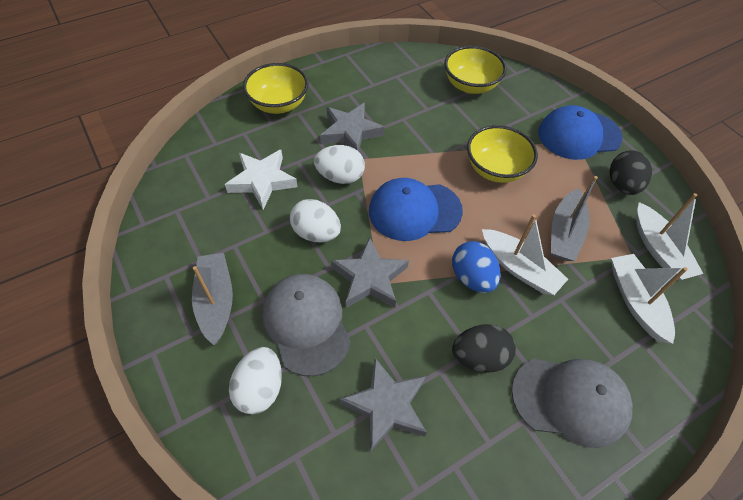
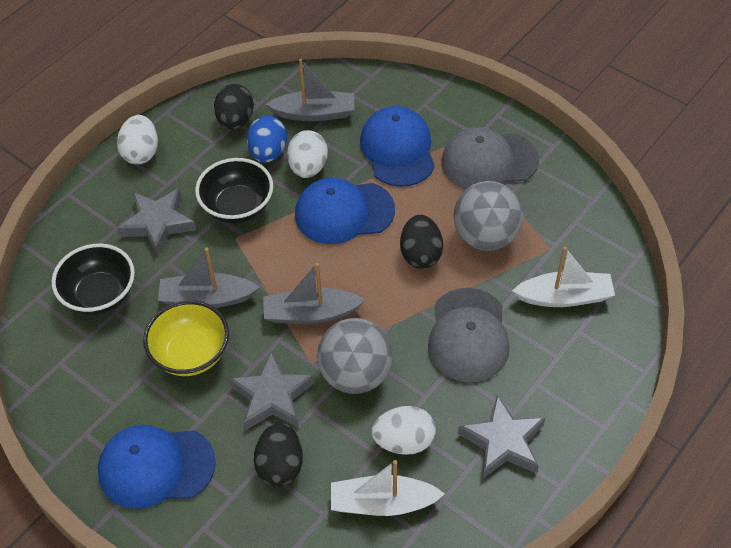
black bowl: none = 0 -> [52,243,135,315] [195,158,273,223] = 2
black egg: [452,324,516,373] [610,150,652,195] = 2 -> [214,84,254,130] [254,422,303,487] [400,215,443,269] = 3
blue cap: [369,178,463,241] [538,105,623,160] = 2 -> [98,425,216,509] [295,178,395,244] [360,106,435,187] = 3
grey ball: none = 0 -> [317,318,393,394] [454,181,523,251] = 2
grey boat: [192,253,233,345] [551,176,598,261] = 2 -> [158,248,260,308] [263,263,365,324] [265,59,354,121] = 3
white boat: [482,214,568,295] [611,254,688,344] [636,193,703,280] = 3 -> [331,460,445,516] [512,247,615,307] = 2
white star: [225,150,297,209] = 1 -> none = 0
yellow bowl: [243,63,308,114] [444,46,507,94] [467,125,538,183] = 3 -> [143,300,229,376] = 1

